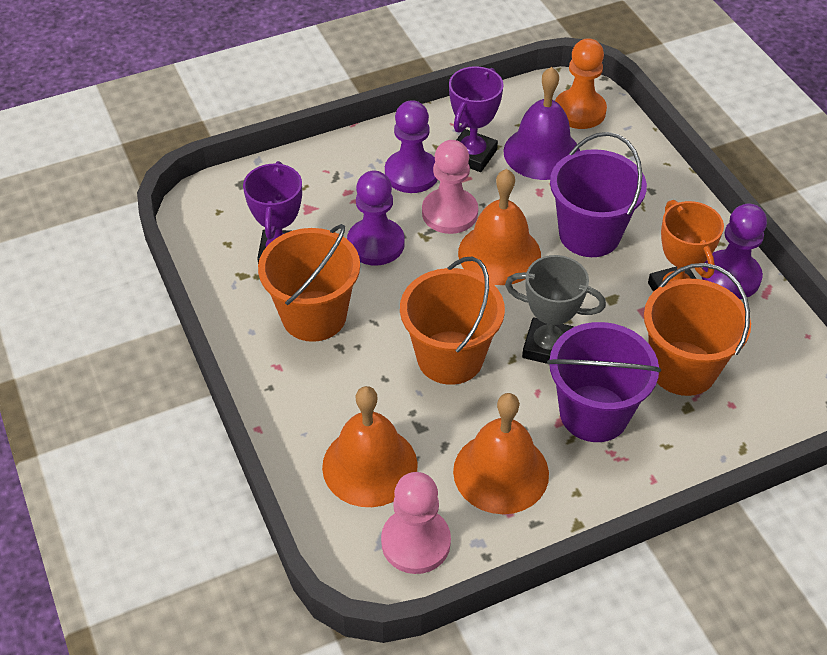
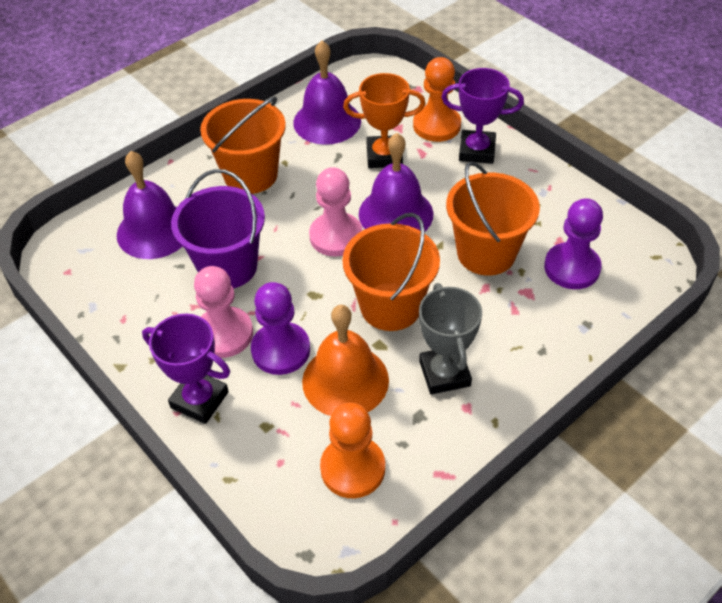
orange bell: [322,386,418,507] [453,393,549,514] [458,169,541,285] = 3 -> [302,305,389,416] = 1
orange pawn: [555,38,607,129] = 1 -> [320,403,385,498] [413,57,461,142] = 2
purple bell: [503,67,580,180] = 1 -> [117,151,183,259] [293,41,361,145] [359,133,433,231] = 3
purple bucket: [547,322,661,442] [550,132,647,257] = 2 -> [171,169,265,289] = 1
purple pawn: [347,171,405,265] [385,100,438,193] [702,204,767,299] = 3 -> [251,282,310,375] [544,198,603,289] = 2

